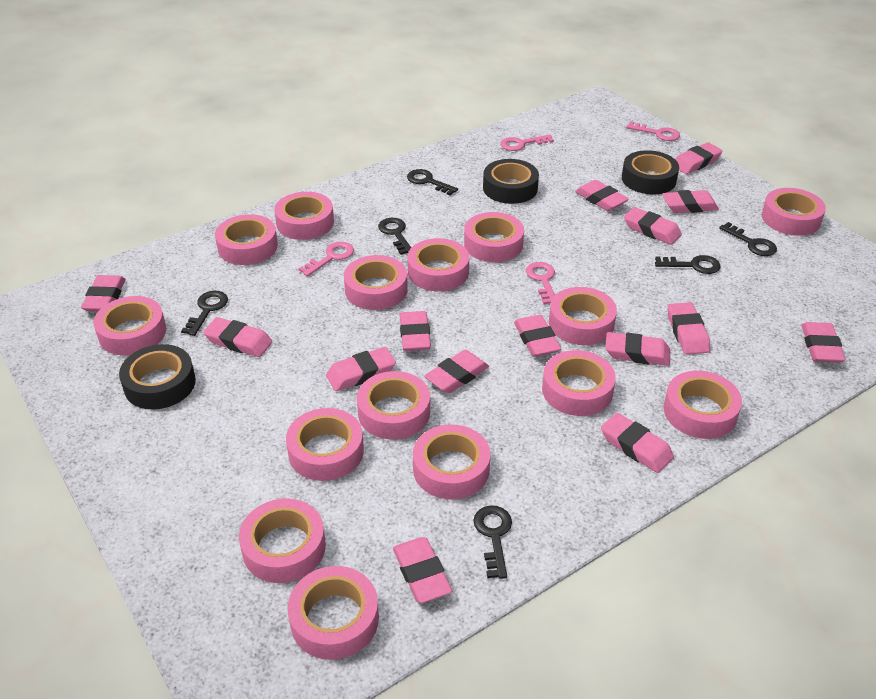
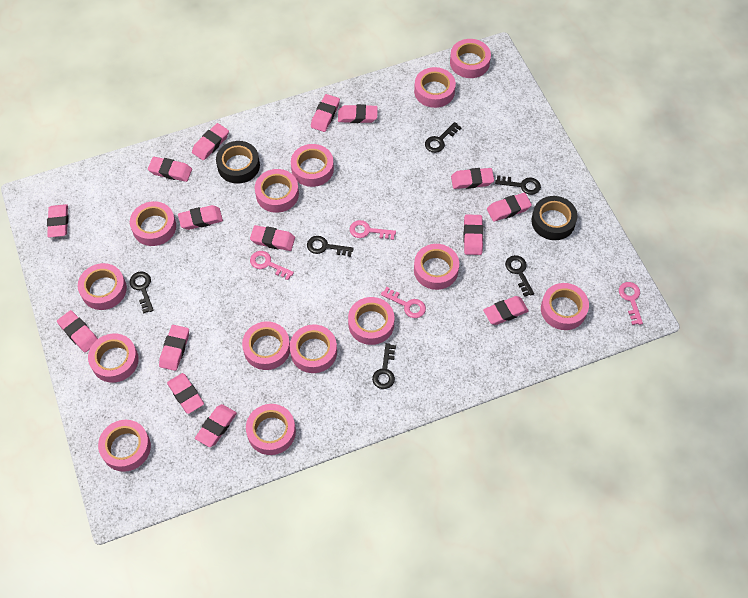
black tape: [119,344,196,409] [483,159,539,204] [622,150,679,195] = 3 -> [216,141,260,184] [531,196,578,240] = 2
pink tape: [93,296,166,355] [215,214,278,265] [239,499,326,583] [274,192,334,240] [286,408,364,481] [288,566,379,660] [344,255,408,310] [357,371,430,439] [407,238,469,291] [413,424,490,499] [464,212,524,262] [542,350,616,416] [549,287,617,345] [664,371,742,439] [762,188,826,236] = 15 -> [78,263,127,310] [88,334,139,383] [98,420,151,472] [130,201,176,246] [242,321,290,370] [246,404,296,455] [255,169,299,213] [290,325,337,373] [291,144,334,187] [348,297,394,345] [414,67,456,108] [414,244,459,290] [450,39,491,78] [541,283,589,330] = 14

